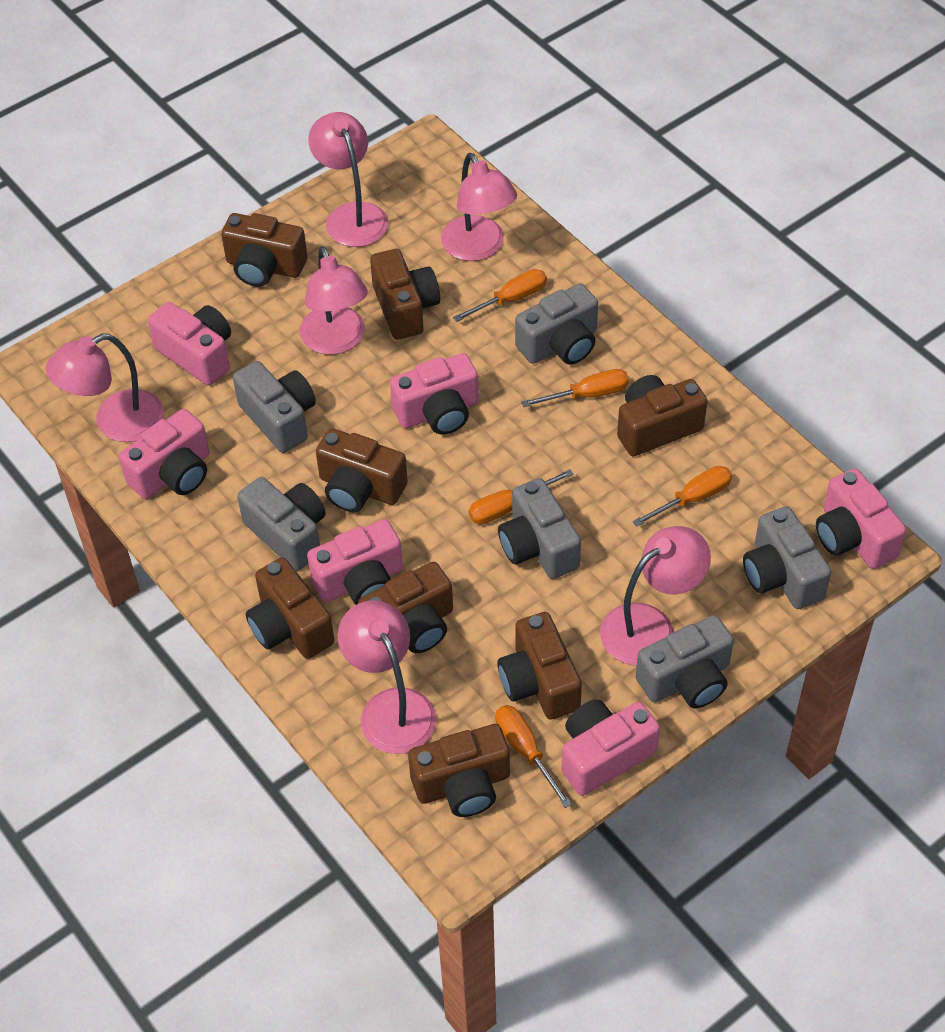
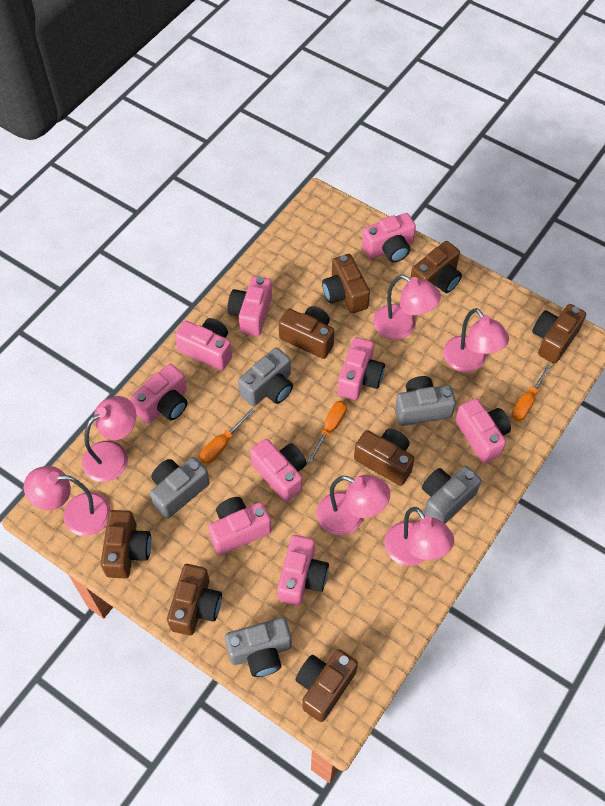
grey camera: [233,361,316,453] [237,477,326,571] [498,478,581,579] [515,283,598,365] [636,615,734,708] [743,506,831,609] = 6 -> [150,457,210,519] [225,617,292,677] [238,348,293,406] [395,376,456,426] [422,466,481,524] = 5
orange screwdriver: [453,269,547,322] [468,469,574,524] [495,705,572,808] [521,369,629,407] [633,466,732,527] = 5 -> [199,409,254,464] [307,401,347,463] [512,365,552,421] = 3
pink camera: [119,409,210,499] [148,302,231,386] [307,519,403,605] [390,353,479,435] [562,699,660,796] [816,469,906,569] = 6 -> [130,364,188,423] [175,318,232,371] [208,497,272,555] [227,276,272,337] [250,439,307,502] [277,535,329,606] [337,337,385,400] [362,213,416,263] [455,398,511,463] = 9

